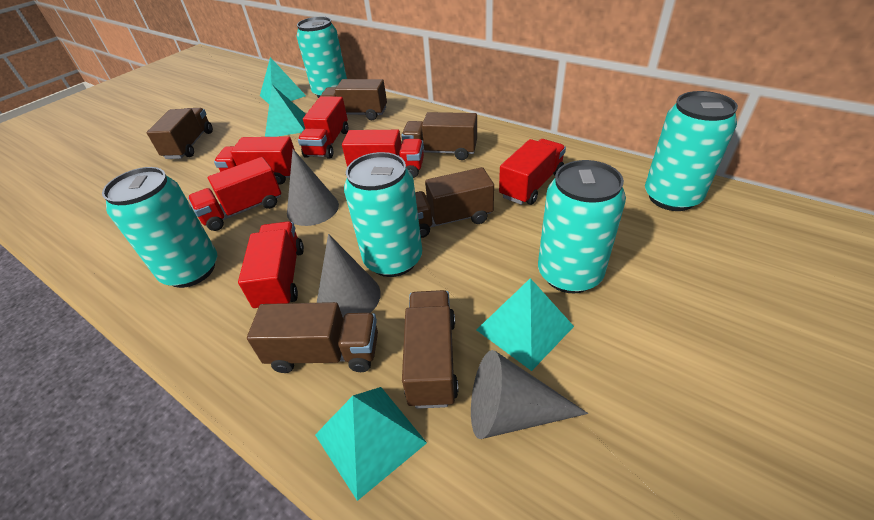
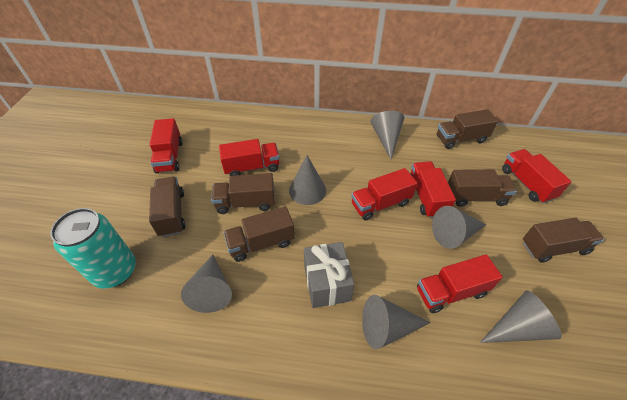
grey cone: [287,149,339,226] [317,234,381,318] [471,350,588,439] = 3 -> [181,255,232,313] [289,155,326,205] [362,295,431,349] [371,111,404,159] [432,206,486,249] [480,290,562,343] = 6
grey gift: none = 0 -> [304,242,354,308] = 1
turquoise can: [102,167,217,288] [297,17,347,98] [344,152,422,277] [538,160,626,293] [645,91,738,211] = 5 -> [50,208,136,289] = 1
turquoise pyramid: [260,57,306,104] [265,85,306,137] [315,387,427,501] [476,278,574,371] = 4 -> none = 0

